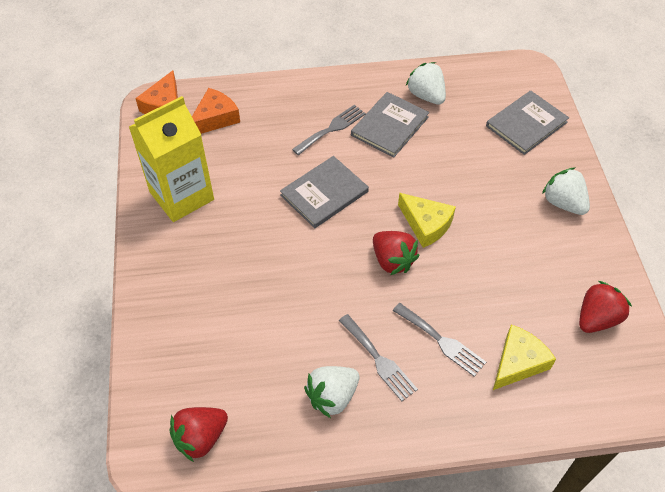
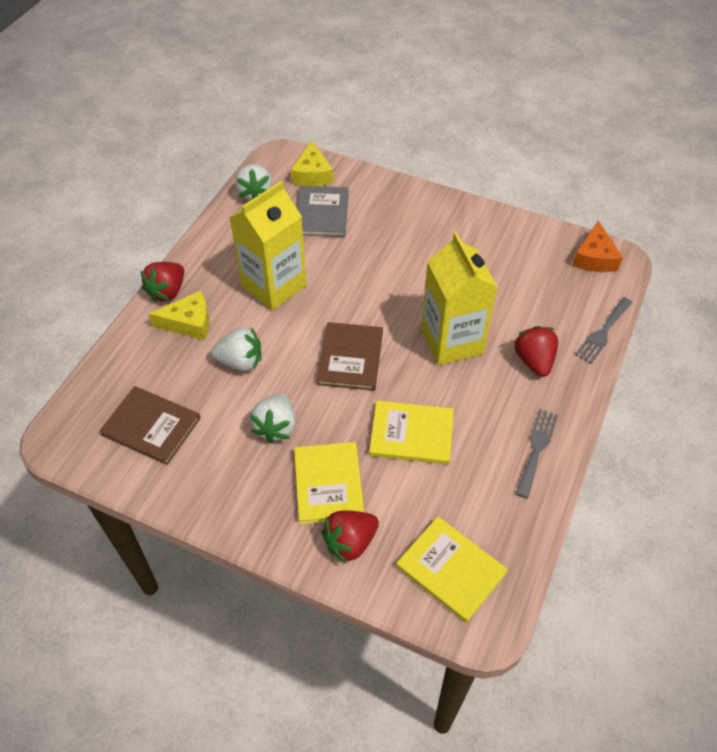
brown book: none = 0 -> [99,386,200,465] [317,322,383,391] = 2
grey book: [280,156,369,228] [351,92,429,158] [486,90,569,155] = 3 -> [297,186,349,237] = 1
grey fork: [292,105,366,155] [339,314,418,401] [393,303,486,377] = 3 -> [516,409,558,498] [575,297,633,364] = 2
orange cheese: [135,70,178,114] [192,88,240,134] = 2 -> [572,221,623,272] = 1
yellow book: none = 0 -> [294,442,364,524] [369,401,454,465] [396,517,508,623] = 3
yellow carton: [129,96,214,222] = 1 -> [230,181,307,311] [421,232,498,365] = 2

